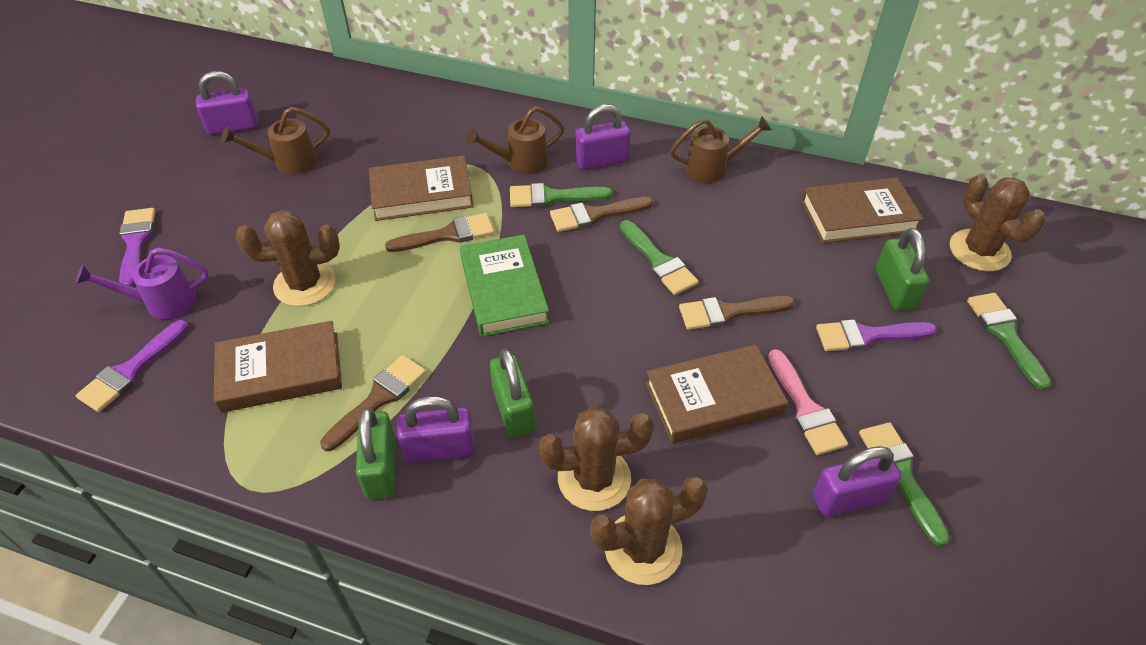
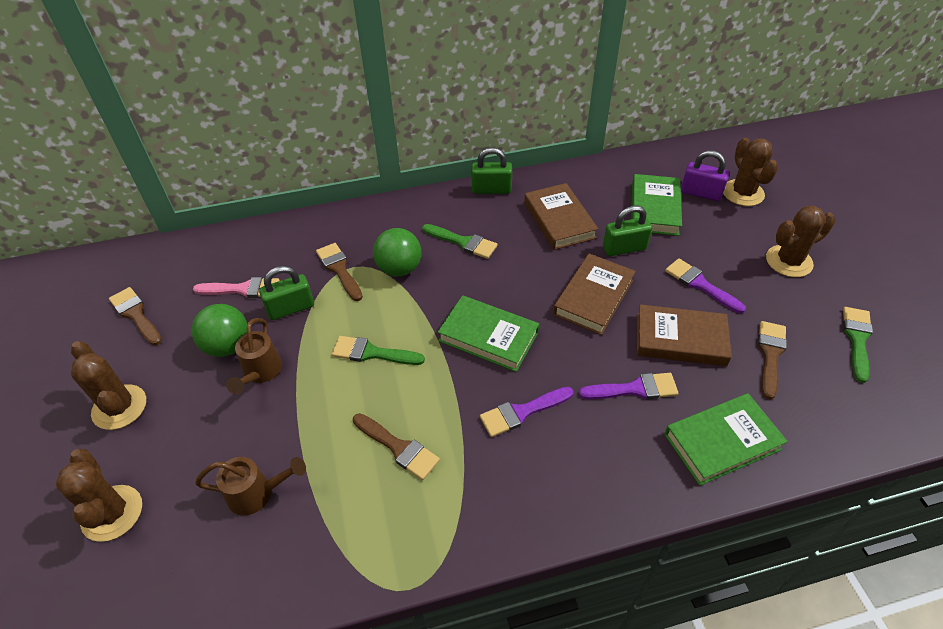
brown book: [214,321,342,413] [369,155,474,221] [645,344,788,443] [801,178,923,243] = 4 -> [524,183,598,250] [553,254,636,335] [637,304,732,366] = 3
brown watering can: [221,107,329,175] [466,106,564,174] [670,116,772,183] = 3 -> [195,457,306,516] [226,318,282,394] = 2
green ball: none = 0 -> [192,304,247,357] [373,228,421,277] = 2
green book: [460,235,549,337] = 1 -> [438,295,539,372] [631,174,682,236] [664,393,788,486] = 3
green brush: [510,183,613,207] [620,220,699,295] [859,423,950,547] [967,293,1051,390] = 4 -> [332,336,425,365] [422,224,497,259] [843,307,873,383] = 3
purple padlock: [196,71,258,135] [397,396,475,463] [575,104,631,170] [813,446,902,517] = 4 -> [681,150,729,201] = 1
purple watering can: [75,247,209,319] = 1 -> none = 0

